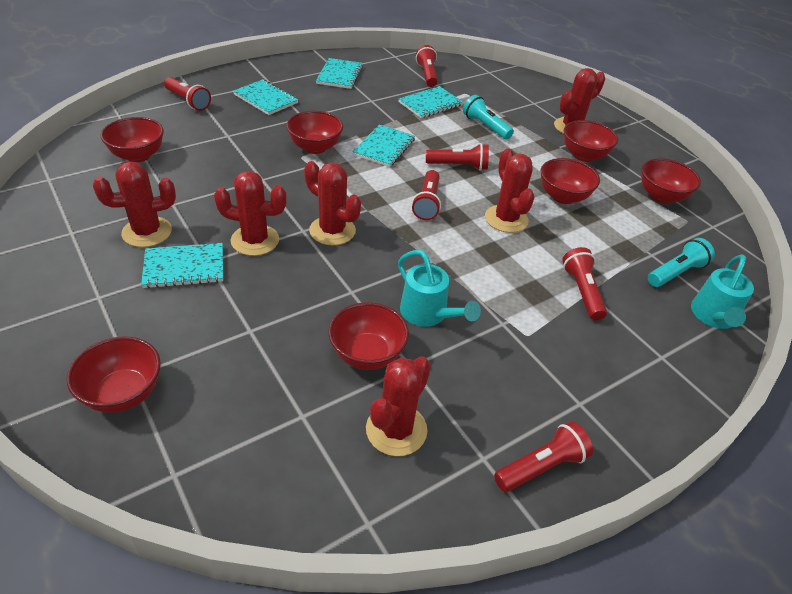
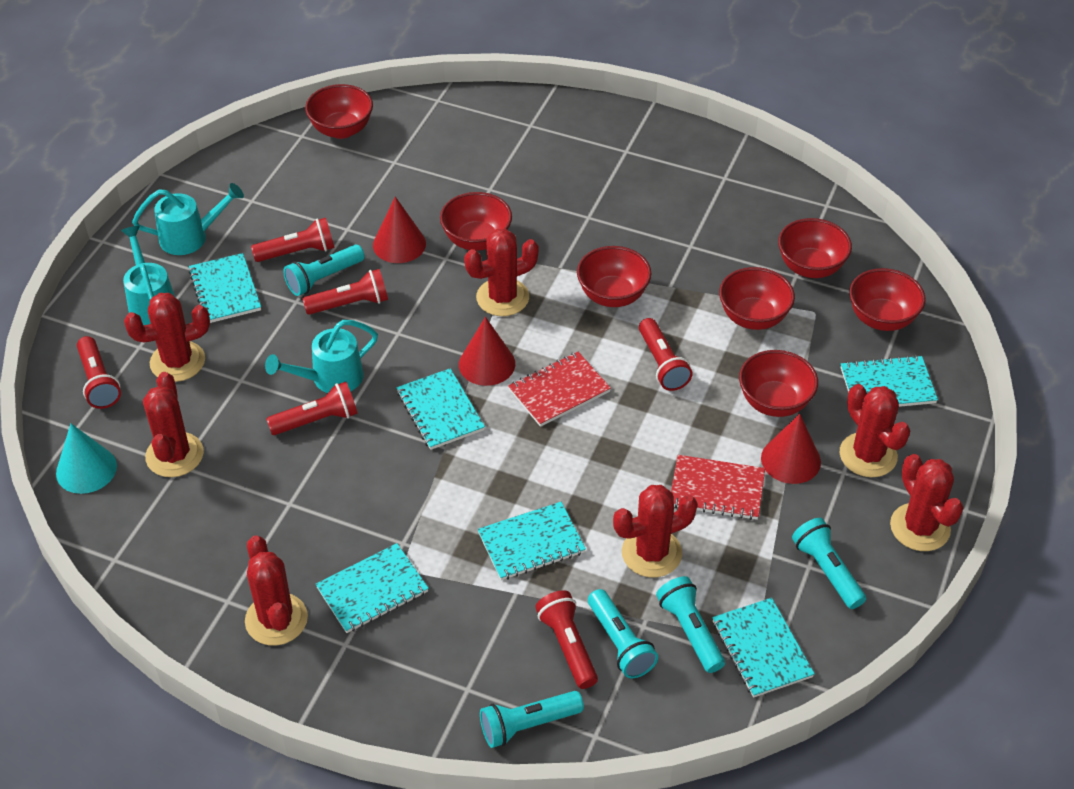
red cactus: [93,161,176,247] [214,171,287,256] [304,161,361,245] [366,356,431,456] [485,148,535,233] [554,68,605,134] = 6 -> [124,293,210,382] [143,372,204,477] [245,535,308,646] [464,229,539,316] [613,485,697,577] [840,384,910,477] [890,454,963,551] = 7
red cone: none = 0 -> [373,197,426,263] [459,317,515,386] [761,414,821,484] = 3
red notebook: none = 0 -> [508,352,611,427] [671,455,765,520] = 2
turquoise cone: none = 0 -> [56,424,117,494] = 1
turquoise flashlight: [463,95,514,140] [648,238,715,287] = 2 -> [283,245,365,296] [480,691,584,748] [588,589,658,678] [656,576,725,673] [792,518,866,609] = 5
turquoise notebook: [141,243,223,288] [233,79,298,115] [316,58,363,89] [352,125,415,167] [398,86,463,118] = 5 -> [188,253,261,323] [316,543,429,633] [397,368,485,450] [478,502,586,580] [712,598,815,698] [841,355,938,407] = 6
turquoise watering can: [398,250,481,327] [691,254,754,329] = 2 -> [121,226,175,325] [132,183,244,255] [265,320,378,393] = 3

